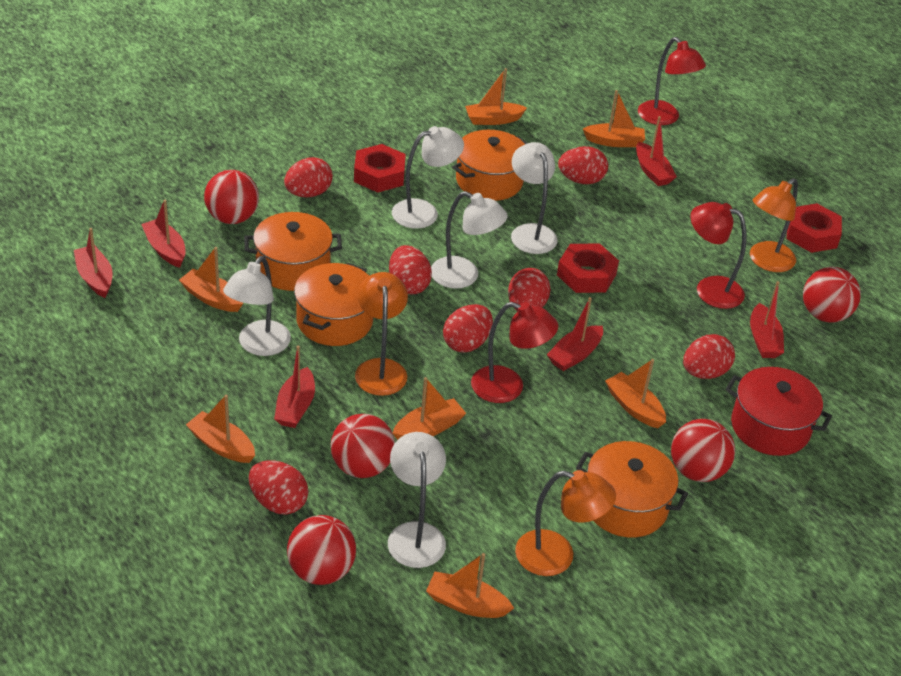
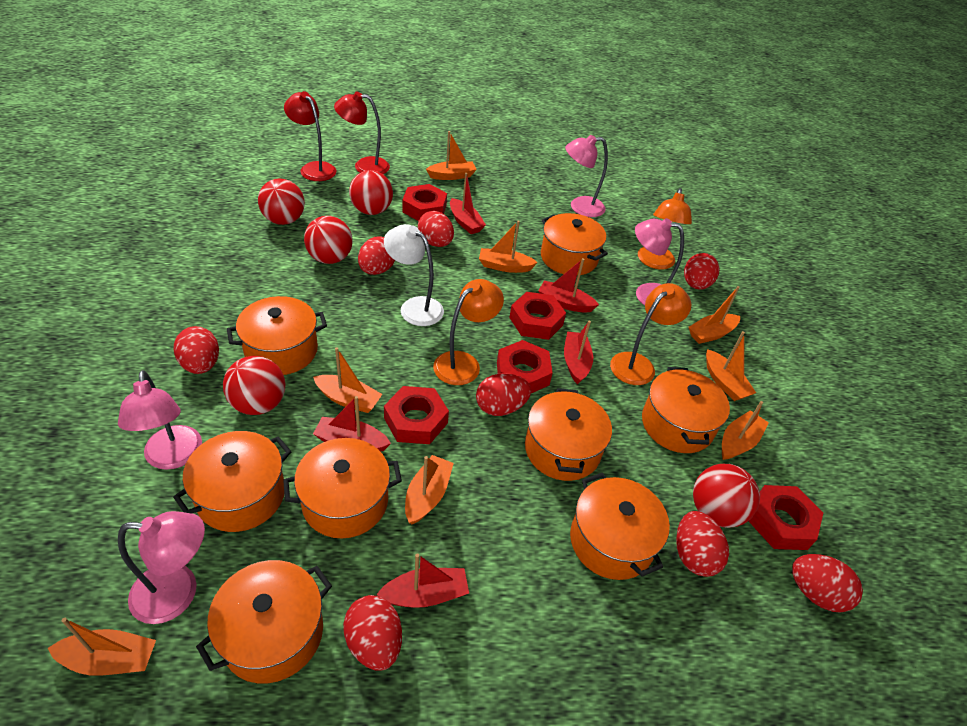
orange boat: [179,247,243,312] [186,395,255,463] [393,377,466,440] [426,553,514,618] [465,68,527,125] [583,90,645,147] [605,359,666,428] = 7 -> [48,618,156,676] [313,347,382,413] [405,455,454,524] [426,131,477,180] [479,221,538,273] [689,286,740,344] [706,331,756,401] [722,401,769,460] = 8
orange pot: [244,212,342,291] [294,263,373,346] [452,130,527,201] [576,441,688,537] = 4 -> [173,431,292,532] [196,560,332,683] [227,296,327,375] [283,438,402,538] [525,388,612,481] [541,213,608,276] [570,473,670,580] [642,367,730,453] = 8
pink lamp: none = 0 -> [118,370,202,470] [118,511,205,624] [565,135,608,217] [635,218,684,305] = 4
red boat: [74,228,113,298] [141,200,185,268] [274,346,315,428] [547,297,603,371] [636,116,677,186] [750,281,784,358] = 6 -> [313,396,391,452] [376,553,469,608] [450,173,486,234] [539,258,599,313] [564,321,593,385] = 5
red egg: [249,460,308,515] [284,157,333,198] [389,245,432,294] [443,304,493,353] [508,268,551,311] [558,146,608,184] [683,334,735,379] = 7 -> [174,326,219,374] [343,595,402,671] [358,236,395,275] [418,211,454,247] [476,373,531,416] [676,511,729,577] [684,253,720,290] [792,554,863,613] = 8
red lamp: [471,302,558,403] [638,37,706,125] [690,202,746,309] = 3 -> [284,91,337,181] [334,92,390,174] = 2
red nut: [354,144,406,193] [557,244,619,293] [787,203,842,253] = 3 -> [384,386,449,444] [402,184,447,221] [497,340,553,393] [509,292,566,340] [749,485,823,550] = 5
red pot: [726,367,832,456] = 1 -> none = 0
white lamp: [223,256,291,356] [388,432,446,568] [392,126,464,229] [431,191,508,289] [511,142,558,254] = 5 -> [384,224,444,326] = 1

